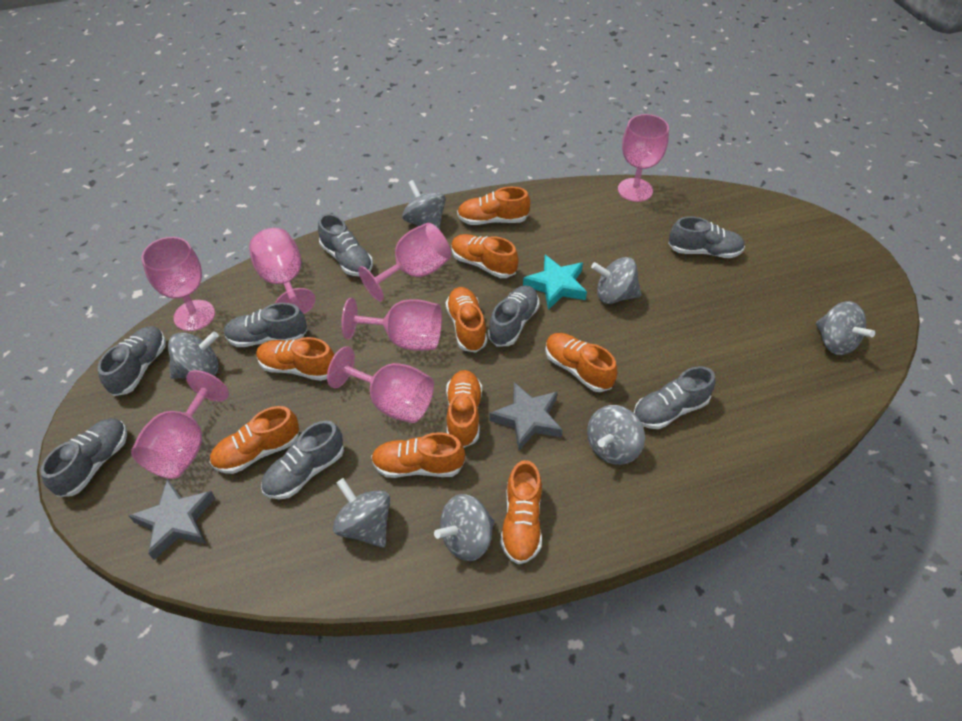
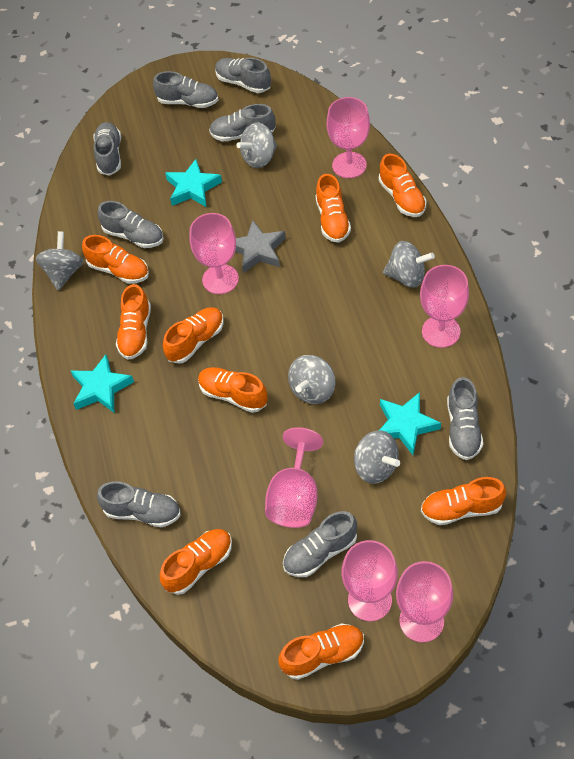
grey spinning top: [168,331,219,379] [333,478,390,548] [402,180,445,230] [434,494,494,561] [587,405,645,465] [591,257,641,304] [816,301,875,355] = 7 -> [36,231,84,291] [236,123,277,168] [288,355,336,404] [354,430,400,484] [383,241,435,287] = 5
grey star: [129,479,215,560] [489,382,563,451] = 2 -> [235,220,286,273] = 1
pink goblet: [131,370,229,479] [142,237,215,331] [249,228,315,314] [327,346,434,423] [341,298,442,351] [358,223,451,302] [618,114,669,202] = 7 -> [190,213,239,294] [265,427,323,528] [327,97,370,178] [342,540,398,621] [396,561,453,643] [420,265,469,348] = 6
turquoise star: [523,255,587,310] = 1 -> [71,354,134,413] [165,159,222,207] [380,392,441,455] = 3

